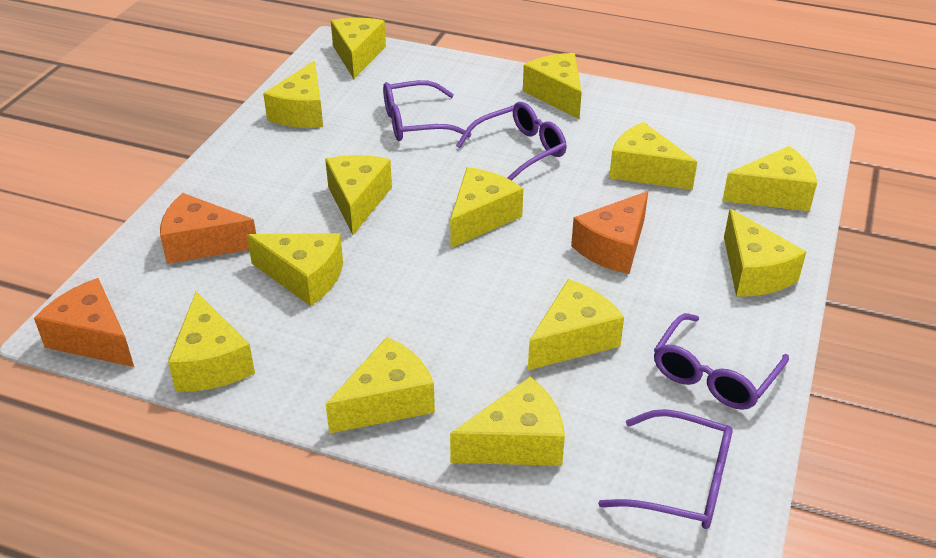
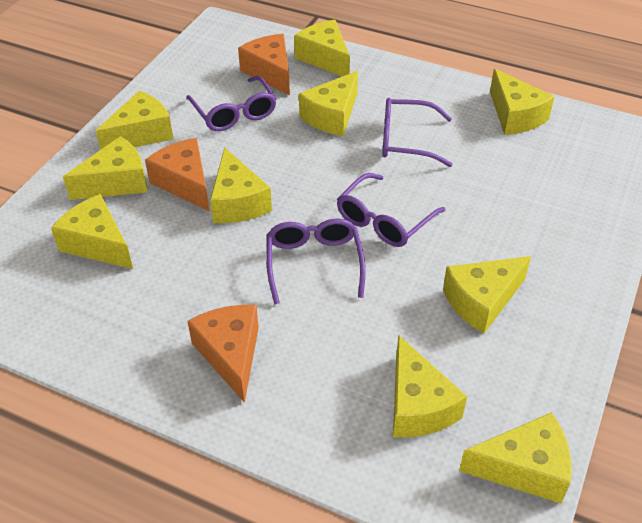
yellow cheese: [168,291,255,392] [247,233,343,306] [263,61,323,128] [325,155,392,235] [326,337,435,434] [331,18,386,79] [450,167,523,248] [450,377,565,466] [523,53,582,119] [528,279,624,370] [609,122,697,190] [722,146,817,211] [724,209,806,297] = 13 -> [51,194,133,269] [63,136,148,200] [96,91,173,150] [210,147,272,223] [294,20,350,76] [299,71,358,136] [393,335,467,438] [443,256,531,334] [459,412,572,503] [490,69,555,135] = 10

